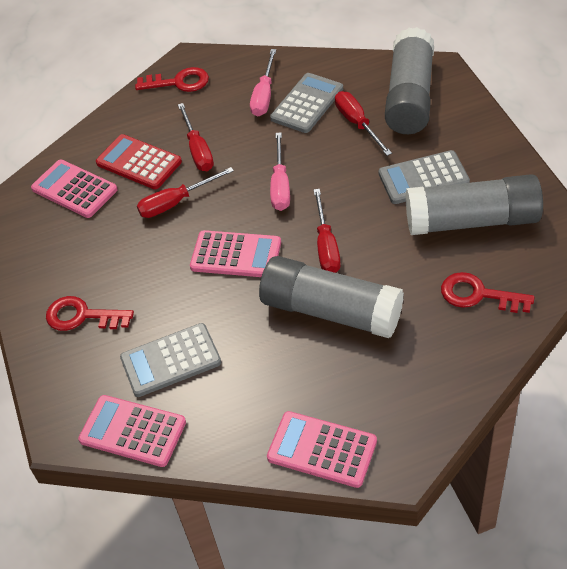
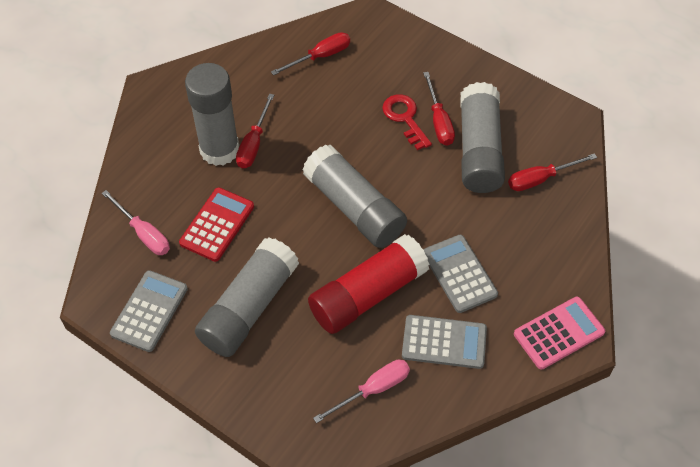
grey glue stick: [259,256,404,338] [385,27,434,134] [406,174,543,235] = 3 -> [185,63,239,166] [195,237,299,357] [302,145,407,248] [460,82,505,193] = 4
pink calculator: [31,160,118,218] [78,395,186,467] [190,230,281,277] [267,411,377,488] = 4 -> [514,297,605,370] = 1
red glue stick: none = 0 -> [308,234,430,334] = 1
red key: [46,296,134,331] [135,67,209,92] [441,272,534,313] = 3 -> [382,94,432,150] = 1

